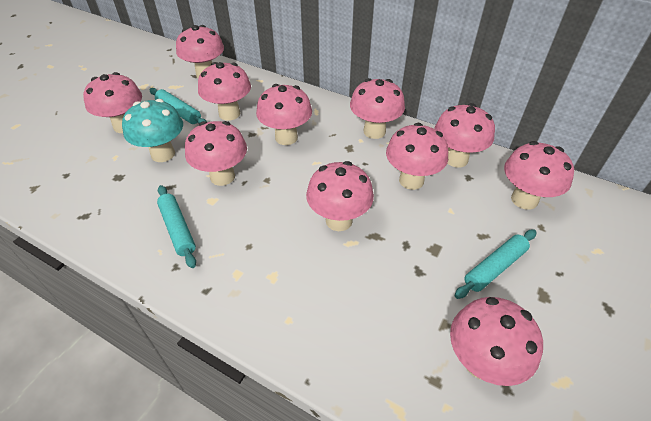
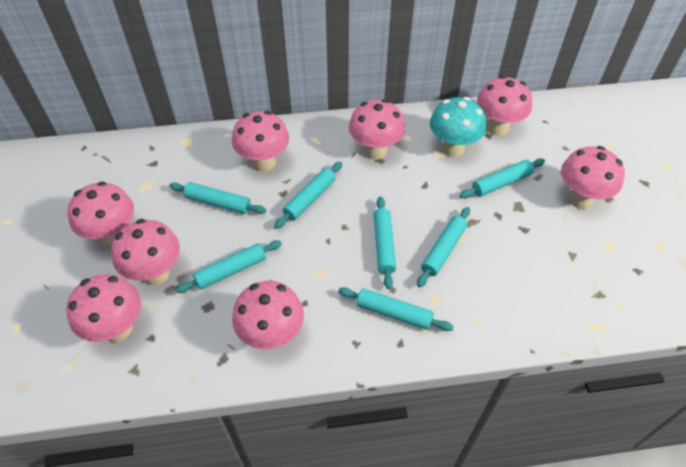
pink mushroom: [83,72,142,133] [176,25,224,78] [185,121,247,186] [198,62,251,121] [256,84,312,145] [306,161,374,231] [350,78,405,139] [386,123,448,190] [434,103,495,168] [450,297,543,386] [504,141,574,210] = 11 -> [66,274,141,342] [67,181,134,247] [111,219,180,285] [232,111,289,172] [232,281,304,349] [349,99,405,160] [477,76,532,136] [561,146,625,209] = 8
turquoise rolling pin: [150,88,207,124] [157,185,196,268] [454,229,537,299] = 3 -> [169,182,266,214] [175,240,282,293] [274,162,342,229] [338,287,454,331] [373,197,396,289] [417,207,470,287] [460,158,545,198] = 7

